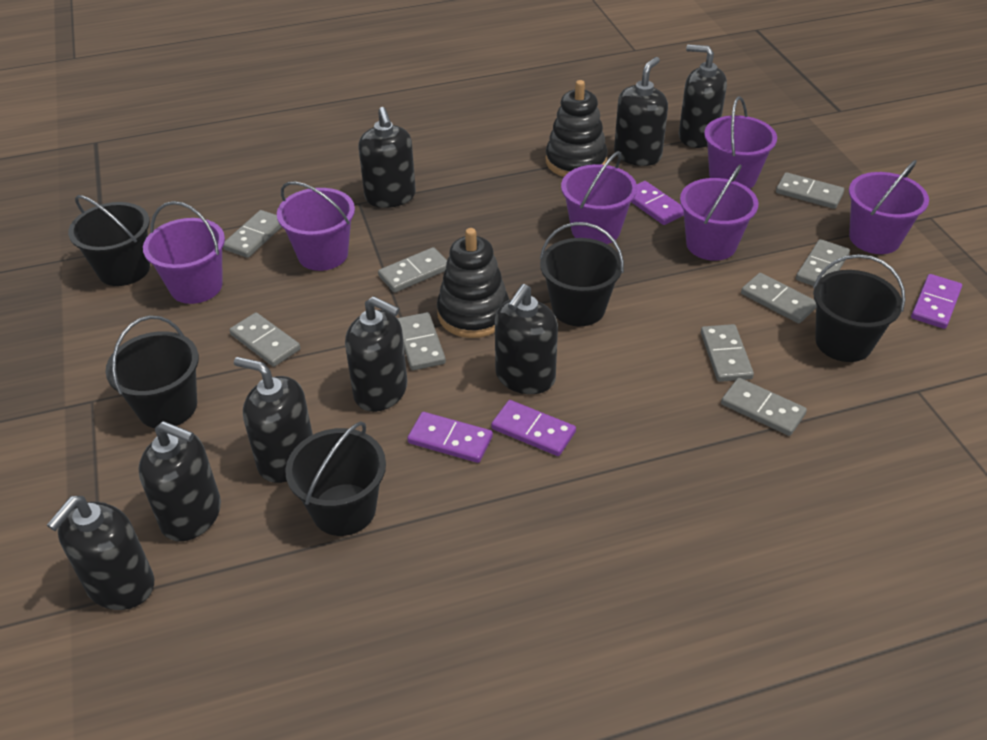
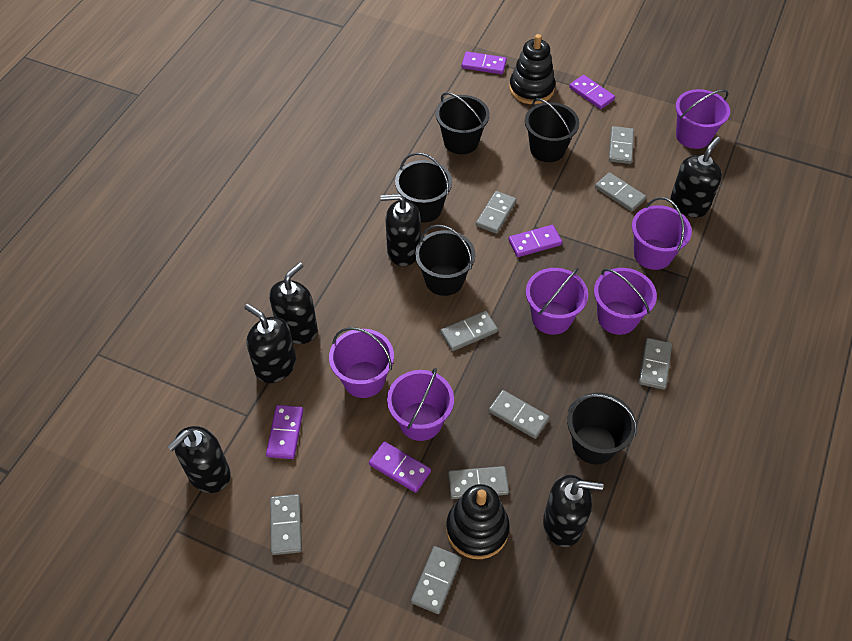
black soap dispenser: [47,496,154,610] [138,421,221,542] [234,357,313,483] [345,296,407,412] [358,107,416,208] [495,284,558,394] [614,57,668,166] [679,44,727,148] = 8 -> [167,426,231,493] [245,304,296,383] [269,262,318,344] [380,194,421,266] [543,475,603,547] [670,137,722,217] = 6
purple domino: [407,412,493,463] [491,400,576,456] [631,181,684,225] [911,274,962,329] = 4 -> [266,405,303,459] [369,441,431,493] [462,52,507,74] [508,225,562,257] [569,75,615,109] = 5

